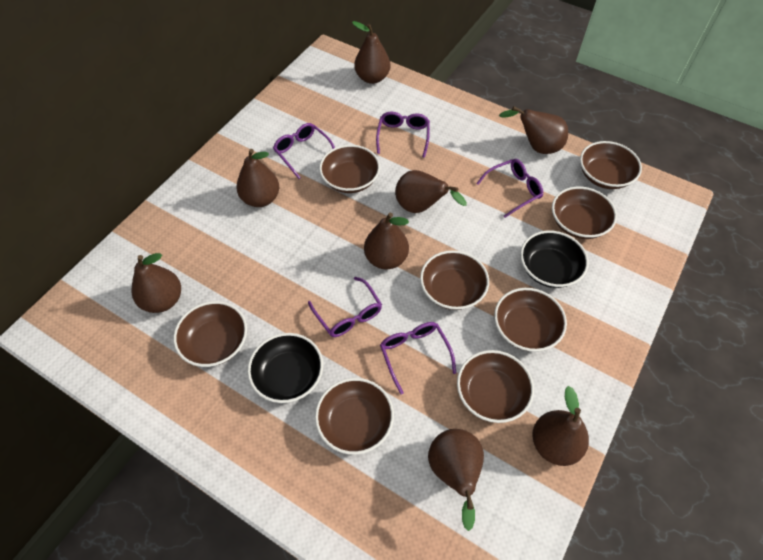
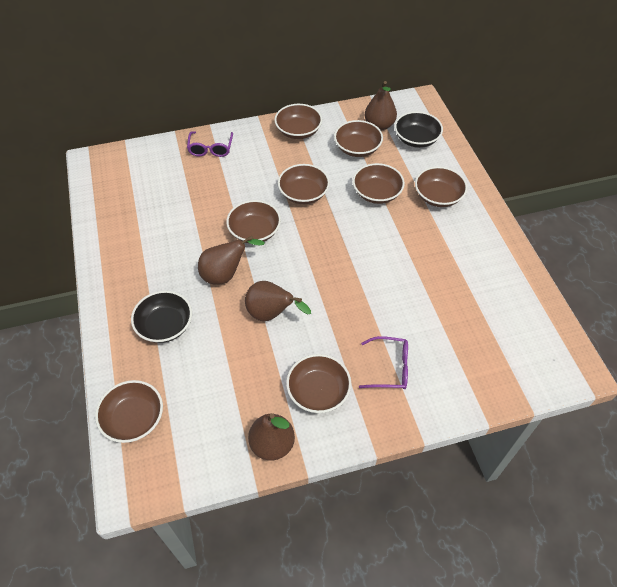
brown pear: [131,253,181,313] [236,149,279,207] [352,21,390,84] [364,213,409,269] [395,170,466,213] [428,429,484,531] [499,106,568,154] [532,386,589,466] = 8 -> [198,236,265,285] [245,281,311,321] [248,413,295,460] [365,81,397,130] = 4
purple glasses: [273,123,335,179] [308,277,382,337] [376,112,430,158] [380,322,456,394] [476,159,543,218] = 5 -> [187,131,233,157] [359,336,408,389] = 2

